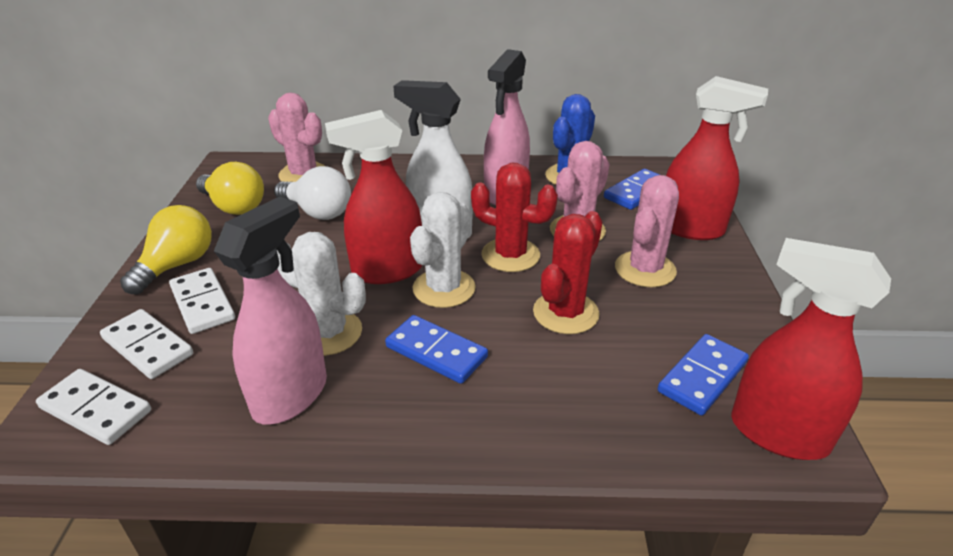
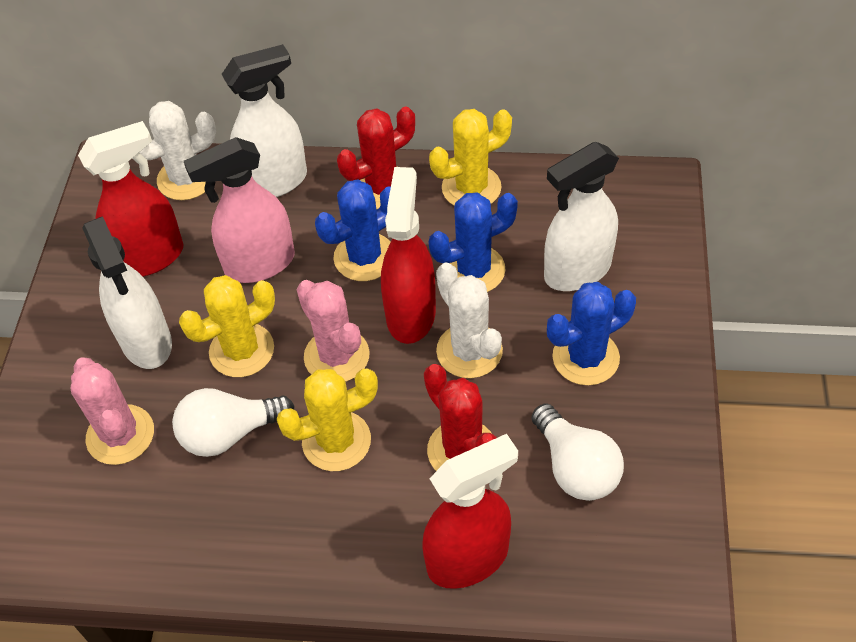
blue cactus: [545,94,595,185] = 1 -> [315,179,391,281] [429,192,518,292] [547,282,636,385] = 3
blue domino: [385,315,488,384] [604,169,660,210] [658,334,749,416] = 3 -> none = 0
pink cactus: [268,93,325,182] [550,141,610,241] [615,175,679,287] = 3 -> [71,357,154,465] [297,280,370,382] = 2
pink spray bottle: [214,197,327,424] [484,49,530,205] = 2 -> [184,137,295,283] = 1
white domino: [36,369,151,445] [100,309,193,379] [169,268,235,334] = 3 -> none = 0
white light bulb: [274,166,351,220] = 1 -> [172,388,295,457] [532,404,624,501] = 2
white spray bottle: [393,80,473,239] = 1 -> [82,216,172,369] [222,44,307,197] [544,142,619,291] = 3
yellow cactus: none = 0 -> [179,275,275,377] [277,369,378,471] [429,109,512,206] = 3
yellow light bulb: [120,205,212,294] [196,162,264,215] = 2 -> none = 0

